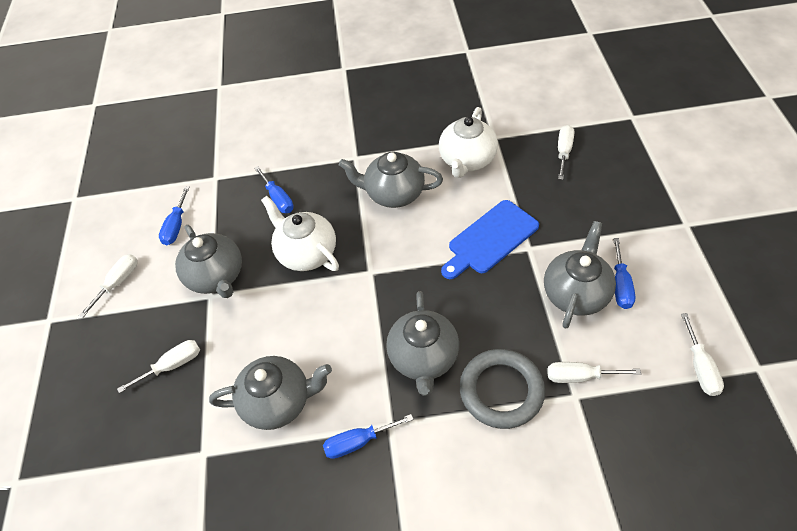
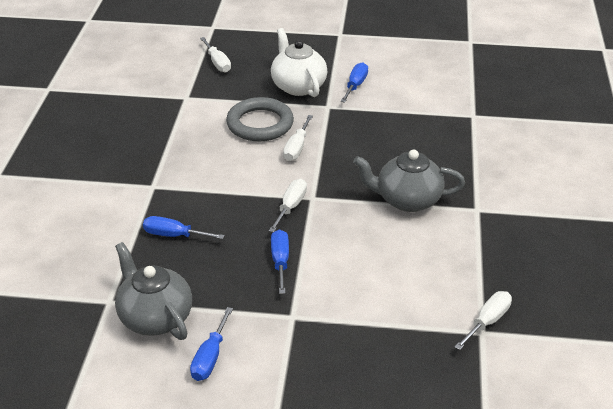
blue cutting board: [441,200,539,279] = 1 -> none = 0
grey teapot: [175,225,242,298] [209,356,332,430] [339,152,443,208] [386,291,459,396] [544,221,616,329] = 5 -> [115,242,192,340] [353,149,465,212] = 2
white screwdriver: [79,254,137,318] [117,340,200,393] [547,362,641,383] [558,125,574,180] [681,313,724,396] = 5 -> [200,37,231,73] [269,179,307,232] [283,115,313,161] [455,291,512,350] = 4
white teapot: [261,196,339,271] [439,107,498,178] = 2 -> [271,28,327,97] = 1

